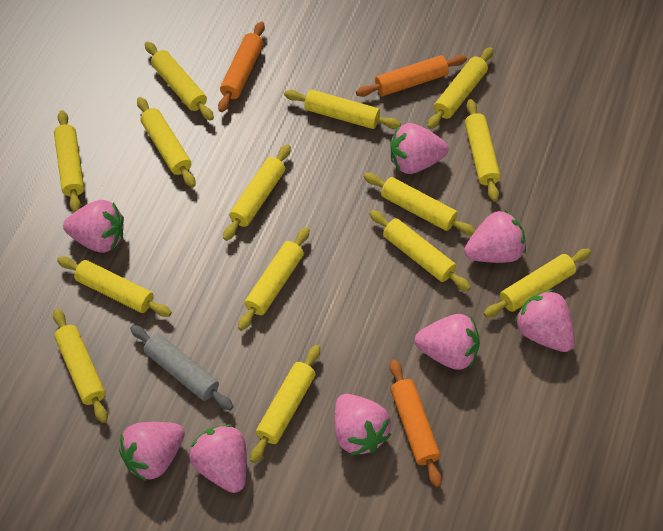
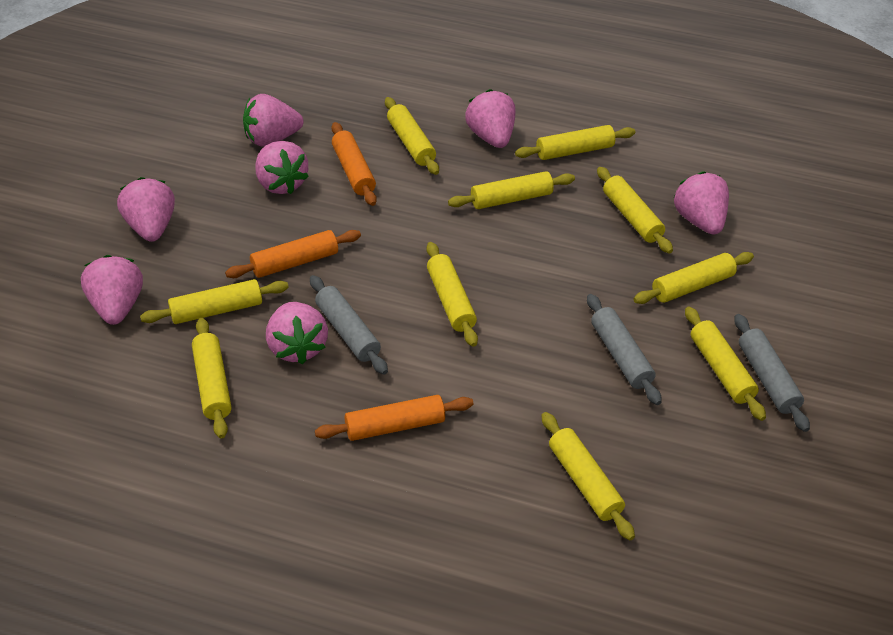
grey rolling pin: [130,325,234,410] = 1 -> [310,275,388,375] [587,294,662,405] [734,314,810,432] = 3
pink strawberry: [63,200,124,253] [119,422,185,482] [189,424,247,493] [335,394,391,455] [390,123,448,174] [415,314,480,370] [464,210,526,263] [515,290,575,352] = 8 -> [81,255,143,325] [117,177,175,242] [243,94,304,146] [255,141,309,194] [266,302,328,364] [465,89,515,148] [673,171,729,235] = 7
yellow rolling pin: [53,309,108,423] [54,110,84,212] [57,256,172,317] [137,97,195,187] [145,42,214,121] [223,144,291,241] [238,227,310,331] [250,345,320,463] [284,89,401,129] [364,173,476,236] [369,210,471,291] [427,47,493,129] [465,99,501,202] [484,249,591,318] = 14 -> [140,279,289,324] [192,318,232,439] [385,97,439,175] [426,242,478,347] [448,171,575,209] [515,125,635,160] [541,412,635,540] [597,167,673,254] [633,252,754,304] [685,307,766,421] = 10

